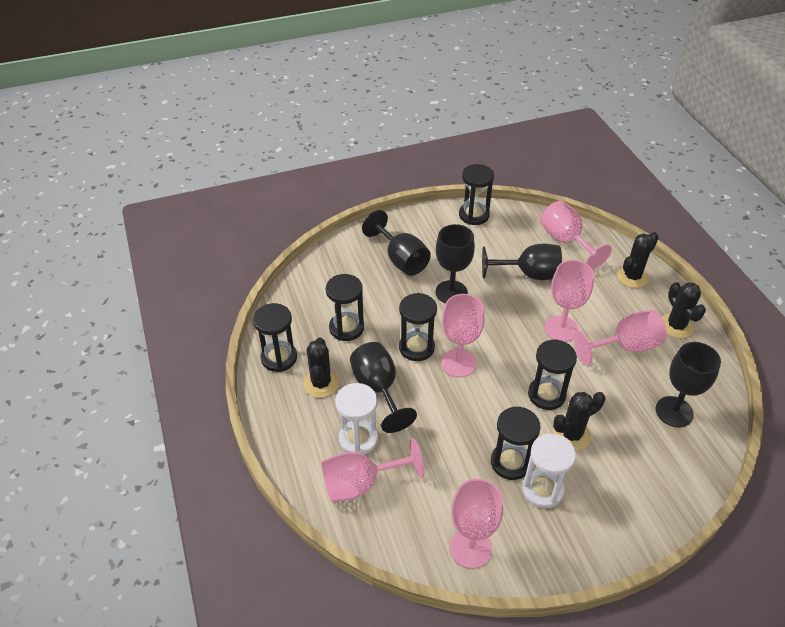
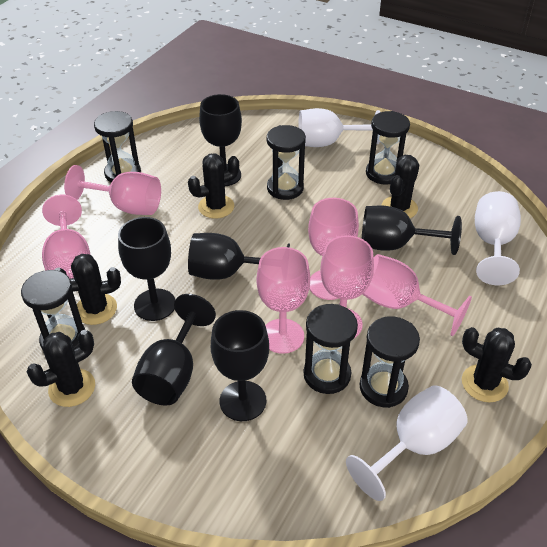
black cactus: [303,337,339,398] [553,392,605,451] [617,232,659,288] [662,282,706,338] = 4 -> [27,330,95,407] [55,254,121,325] [188,153,239,219] [382,155,419,218] [462,327,532,402] = 5
black goblet: [350,342,417,433] [362,210,431,276] [435,224,475,303] [482,244,562,280] [655,342,721,427] = 5 -> [118,217,176,321] [132,294,216,405] [188,233,290,280] [199,94,242,186] [211,310,269,421] [362,206,462,255] = 6
white goblet: none = 0 -> [298,108,380,147] [346,385,468,501] [475,191,521,285] = 3
white hourglass: [335,383,378,455] [522,434,576,508] = 2 -> none = 0

